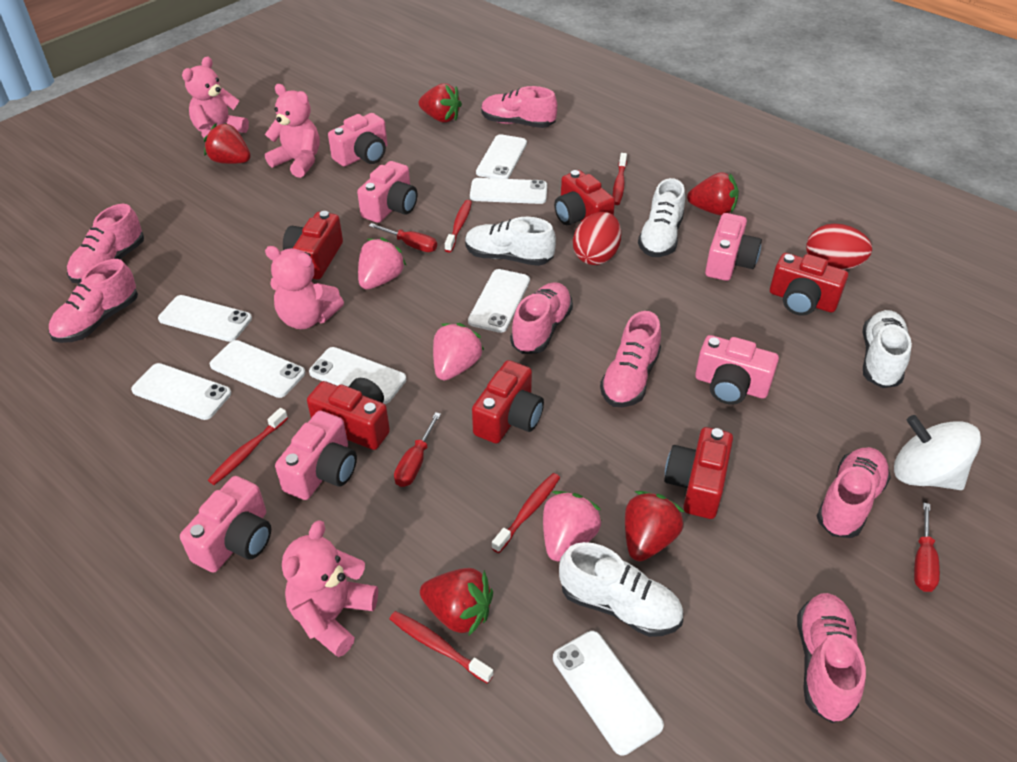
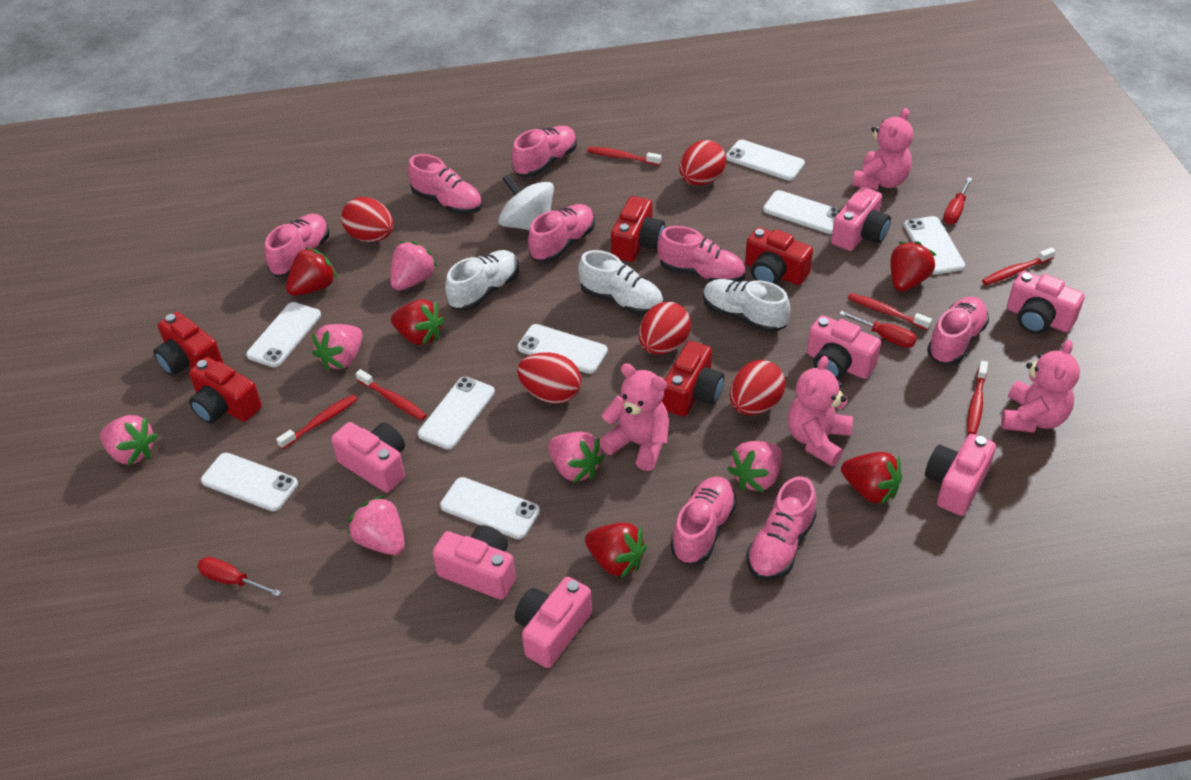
pink camera: [180,476,271,573] [275,411,357,500] [328,113,387,167] [357,161,417,223] [695,335,779,405] [705,213,762,281] = 6 -> [331,422,405,493] [432,525,516,600] [515,577,592,668] [807,315,881,380] [831,187,891,251] [925,434,996,516] [1007,271,1085,334] = 7
pink shoe: [49,259,138,343] [67,204,144,283] [481,86,557,128] [510,282,573,354] [600,311,661,407] [797,593,866,723] [817,447,891,538] = 7 -> [265,214,329,277] [408,154,482,215] [512,126,577,177] [528,204,595,262] [657,226,745,282] [671,476,737,565] [746,476,817,580] [927,296,989,365] = 8
pink strawberry: [358,238,407,289] [433,323,484,380] [543,491,602,561] = 3 -> [100,415,158,466] [312,324,363,371] [348,495,405,555] [390,241,437,291] [548,432,604,483] [727,441,782,493] = 6
red camera: [283,211,343,279] [307,378,390,450] [472,360,544,444] [554,170,615,225] [664,427,733,519] [770,253,848,315] = 6 -> [153,312,223,376] [189,357,262,424] [611,196,665,262] [662,341,724,417] [745,227,813,285] = 5
red egg: [573,212,621,265] [806,224,872,270] = 2 -> [341,197,394,242] [517,352,581,404] [639,302,691,355] [679,140,726,186] [730,360,785,415] = 5
red toothbrush: [208,408,288,485] [390,611,493,684] [445,200,472,253] [492,473,560,553] [612,153,627,205] = 5 -> [276,394,357,449] [356,369,427,420] [587,147,662,166] [848,293,932,330] [967,361,988,435] [982,247,1056,285] = 6
white shoe: [465,217,556,266] [559,542,683,637] [638,178,685,257] [862,310,912,388] = 4 -> [445,250,519,311] [578,250,663,315] [703,279,790,333] = 3

